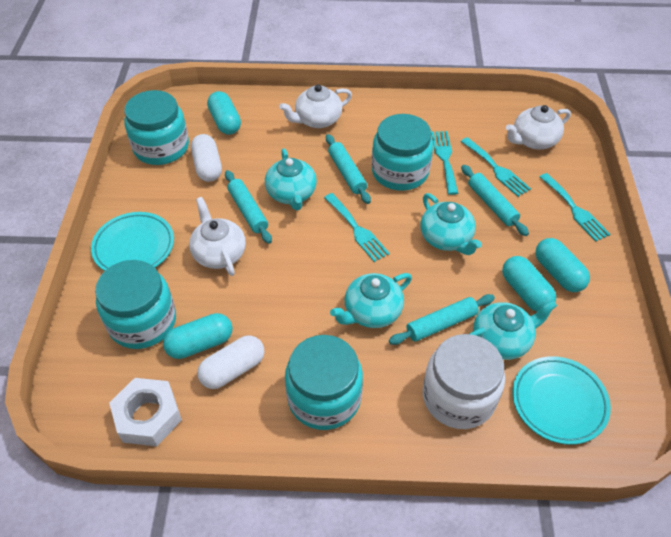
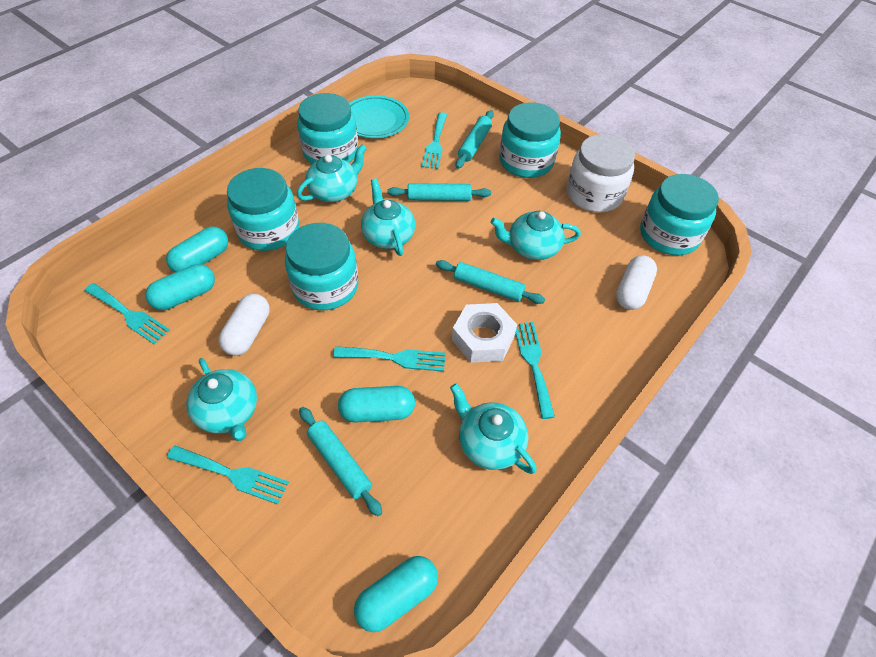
turquoise fork: [324,193,390,262] [431,131,458,195] [461,137,531,197] [540,173,610,242] = 4 -> [84,283,170,344] [167,445,289,504] [333,346,446,372] [422,112,447,169] [516,322,555,419] = 5
turquoise jar: [95,260,176,349] [124,90,189,165] [285,335,363,430] [372,114,433,191] = 4 -> [227,168,299,251] [285,223,358,310] [297,93,358,164] [499,102,561,178] [640,174,719,255] = 5
turquoise plate: [91,212,174,271] [512,356,611,445] = 2 -> [349,95,409,138] = 1
turquoise teapot: [265,148,317,210] [330,273,412,328] [420,193,482,255] [469,300,557,360] = 4 -> [186,358,257,441] [297,144,366,202] [361,179,415,256] [450,384,537,474] [491,211,581,260] = 5
white teapot: [189,197,246,276] [279,84,352,128] [506,105,571,149] = 3 -> none = 0

